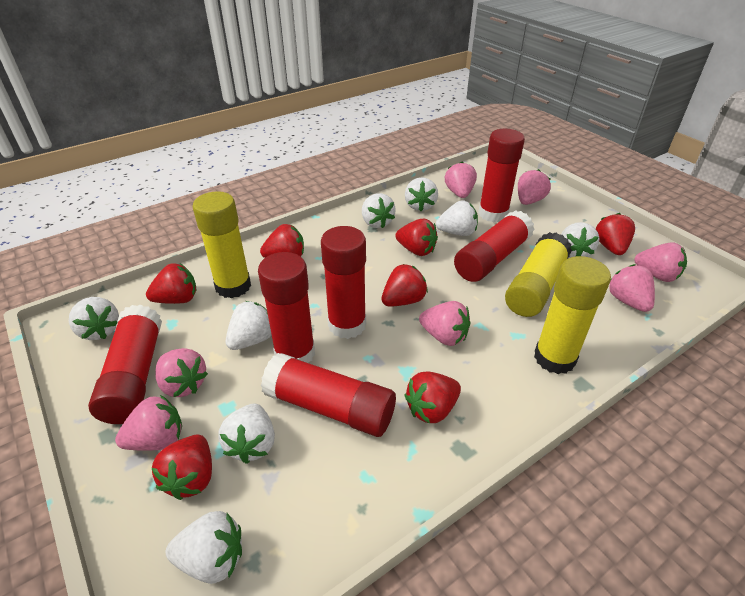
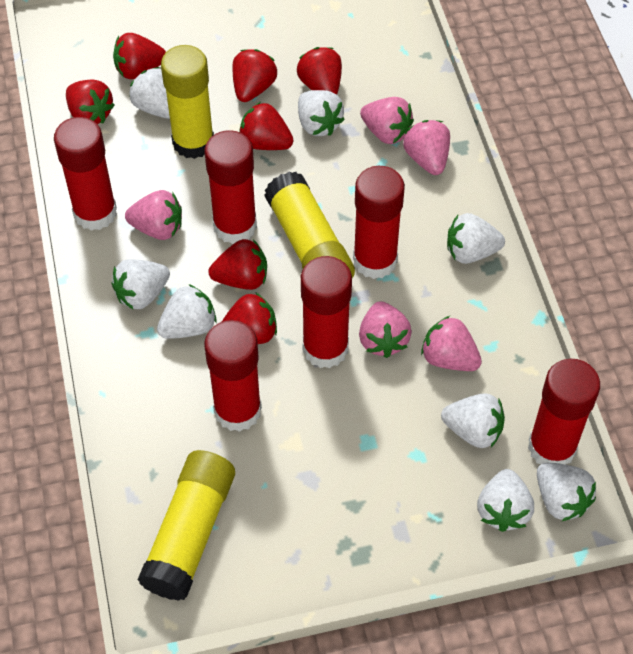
pink strawberry: [115,395,182,451] [155,348,208,397] [419,301,470,346] [445,162,477,198] [518,169,551,205] [609,264,655,312] [635,242,687,282] = 7 -> [125,190,182,240] [359,301,412,358] [360,97,414,144] [403,120,450,175] [421,316,482,371] = 5

